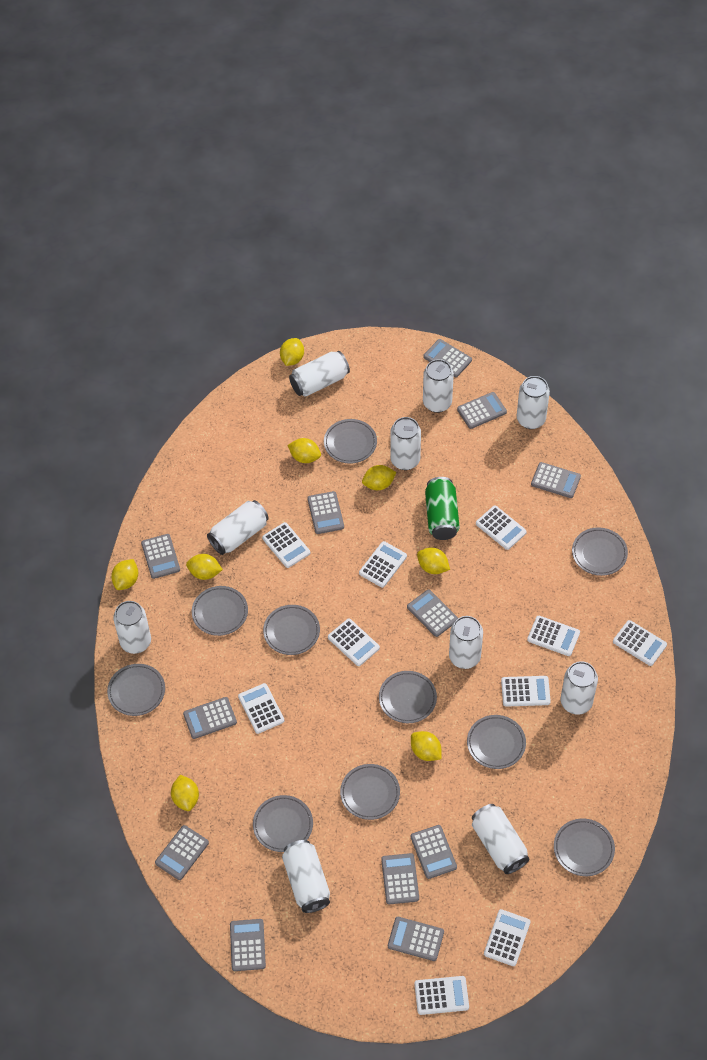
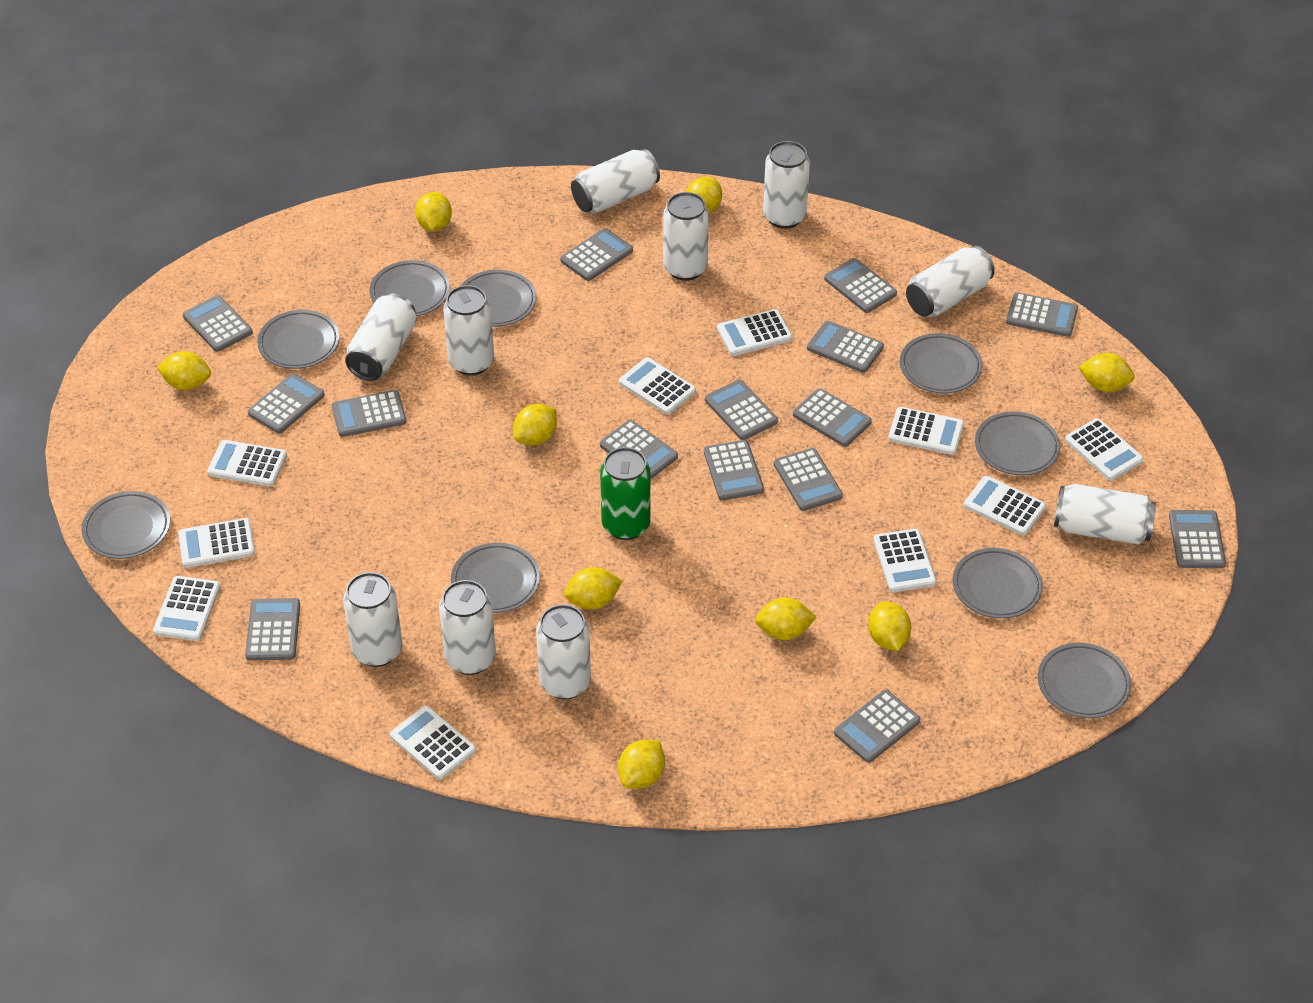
grey calculator: [141,534,180,579] [155,825,209,880] [183,697,237,739] [230,919,266,971] [307,491,344,534] [381,853,419,904] [388,917,444,961] [407,589,458,637] [411,825,457,879] [423,339,472,377] [457,392,507,429] [531,462,581,498] = 12 -> [183,295,253,352] [245,598,300,661] [248,373,325,434] [332,390,406,437] [560,228,633,281] [600,420,678,480] [704,440,764,500] [705,380,778,440] [774,448,843,511] [793,388,872,447] [807,321,884,373] [824,258,897,313] [834,690,920,763] [1006,292,1078,337] [1169,510,1226,568] = 15
grey plate: [107,664,165,716] [192,586,248,636] [253,795,313,852] [263,605,320,655] [324,419,377,464] [340,764,400,820] [379,671,437,723] [467,715,526,769] [554,818,615,876] [572,527,628,576] = 10 -> [81,491,170,559] [257,310,340,369] [370,260,450,316] [451,543,540,613] [461,270,537,327] [900,333,982,394] [952,548,1043,619] [975,411,1061,475] [1038,643,1131,718] = 9
yellow lemon: [111,559,138,590] [171,775,199,811] [186,554,223,580] [280,338,304,366] [287,438,321,463] [362,465,397,490] [411,731,442,761] [417,548,450,574] = 8 -> [157,351,211,390] [415,192,452,232] [513,404,557,445] [564,567,622,610] [618,740,665,789] [686,177,722,214] [755,598,817,640] [868,602,911,651] [1079,353,1135,392] = 9

